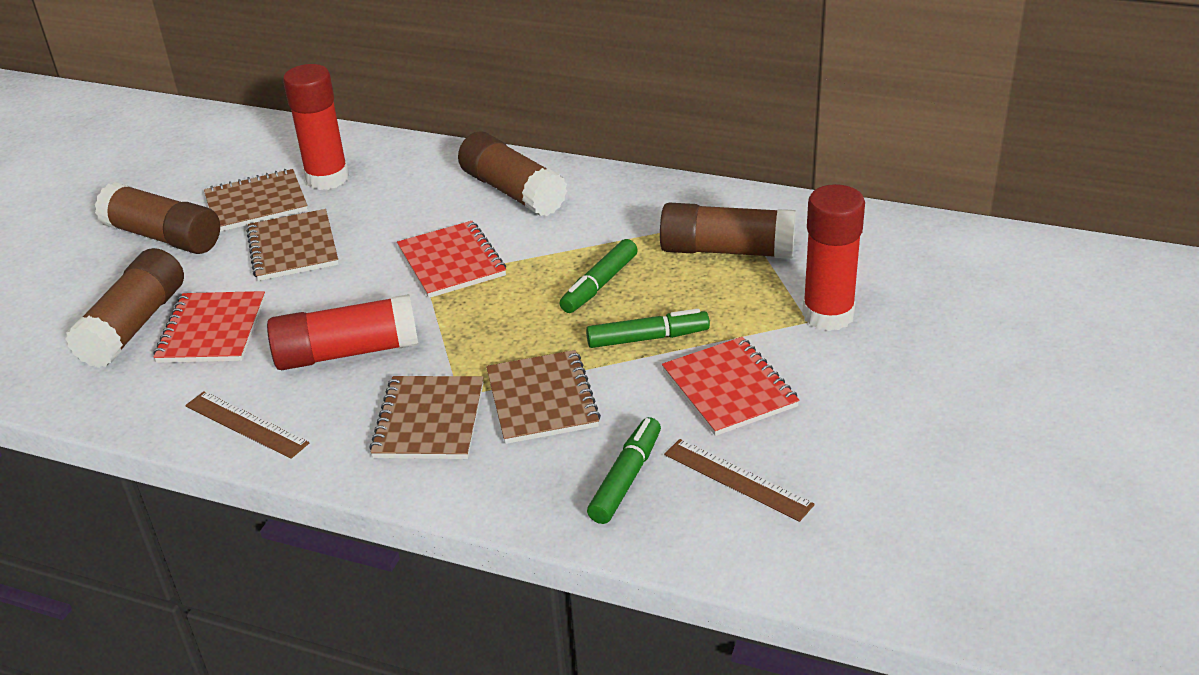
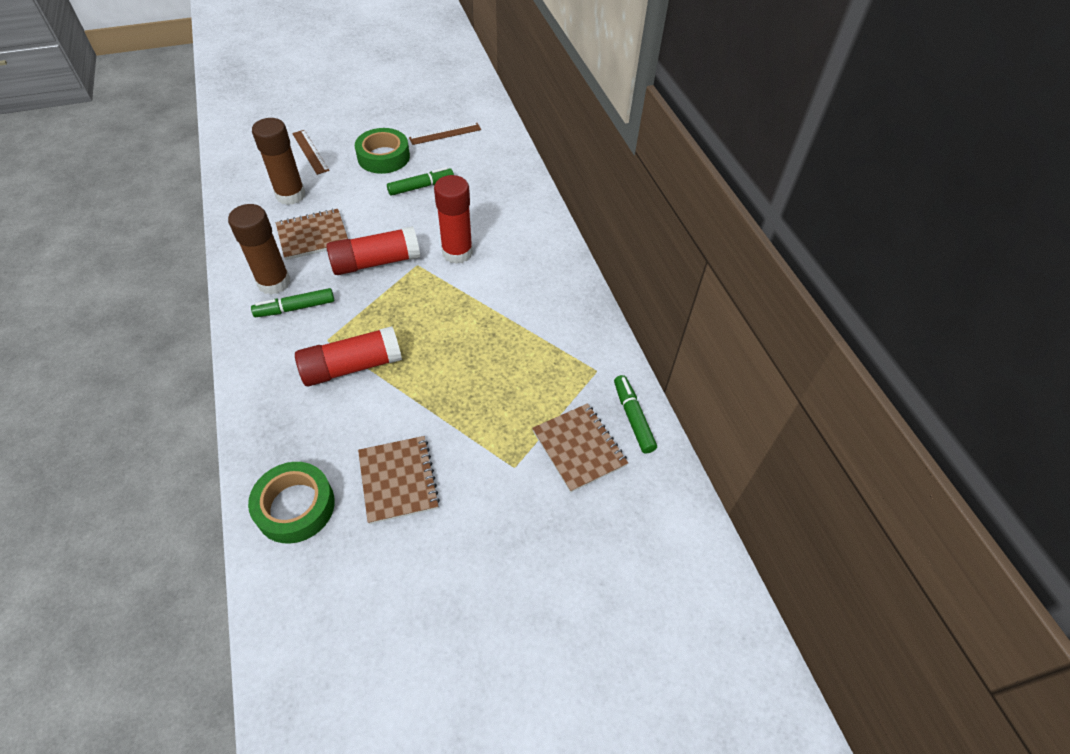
brown glue stick: [65,248,184,368] [95,182,220,254] [458,131,567,216] [660,203,796,259] = 4 -> [228,204,290,295] [252,118,306,205] = 2
brown notebook: [204,169,308,232] [246,209,338,281] [369,376,484,459] [486,350,601,444] = 4 -> [276,209,348,260] [358,436,440,524] [532,403,628,493] = 3
green tape: none = 0 -> [248,462,335,544] [355,128,410,174] = 2
red notebook: [153,291,265,363] [397,221,506,298] [662,337,800,436] = 3 -> none = 0

